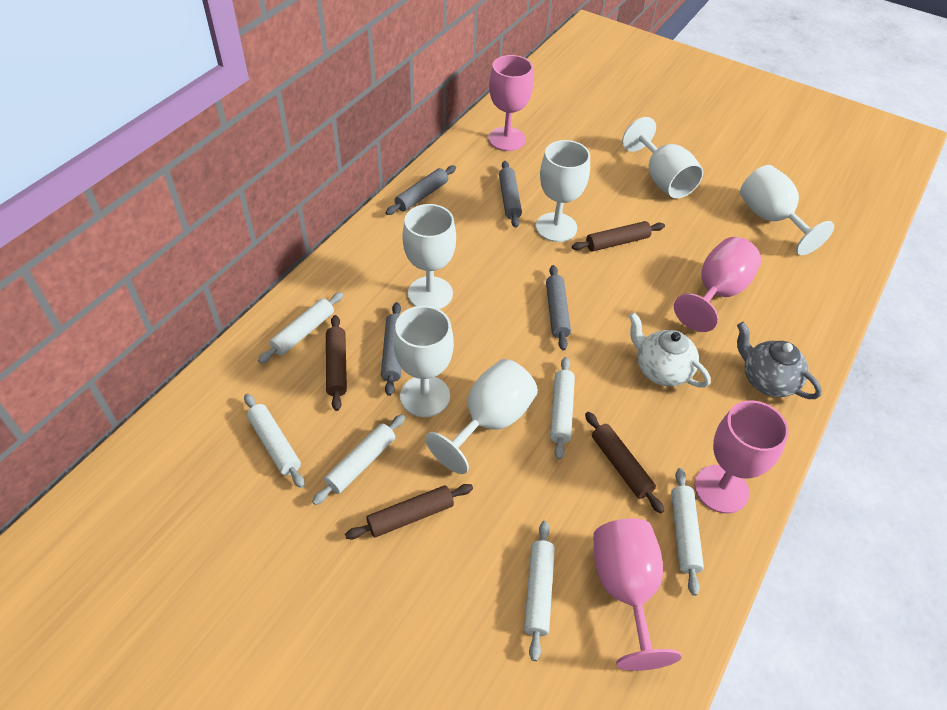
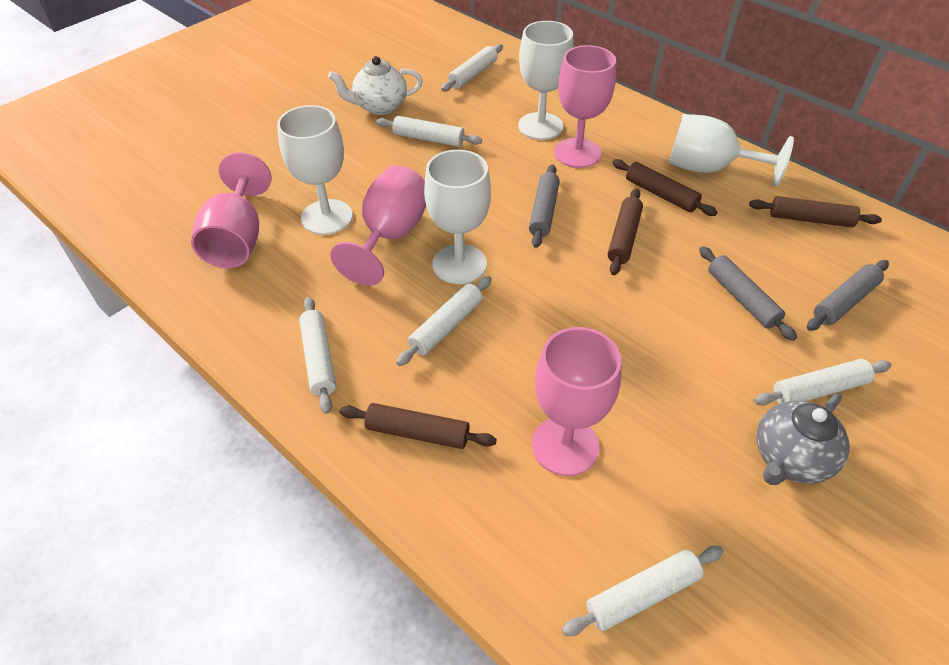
grey rolling pin: [381,302,402,396] [386,165,456,215] [499,161,522,228] [546,265,571,350] = 4 -> [529,165,560,248] [699,246,797,341] [807,260,889,331] = 3
white goblet: [393,306,454,417] [402,204,456,309] [425,359,538,474] [536,140,590,242] [622,117,703,199] [740,165,834,255] = 6 -> [277,105,353,235] [424,150,491,284] [518,21,574,140] [669,114,794,187] = 4

